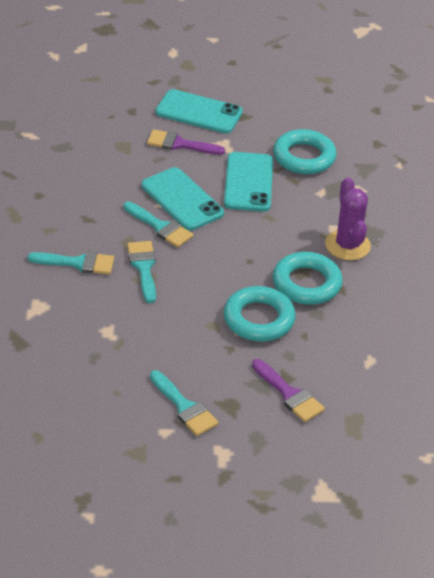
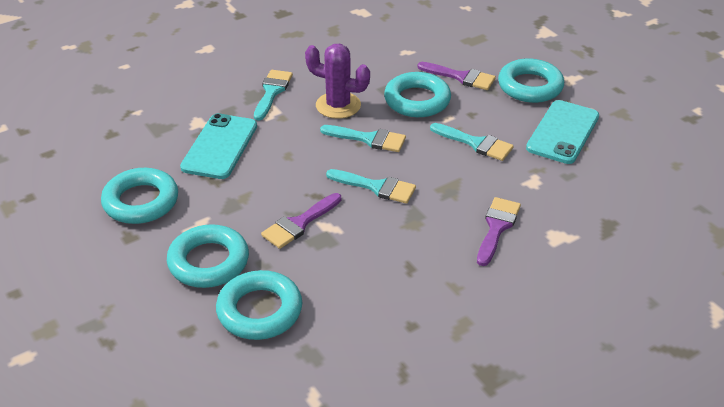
purple brush: [147,129,225,155] [252,359,325,422] = 2 -> [261,193,341,249] [417,62,496,90] [477,197,521,266] = 3
turquoise phone: [141,167,224,230] [156,89,243,133] [224,152,273,212] = 3 -> [180,113,257,179] [526,100,599,164] = 2
turquoise ring: [224,286,296,341] [273,129,336,174] [273,252,343,305] = 3 -> [101,168,178,224] [167,224,249,288] [216,270,302,340] [384,72,451,117] [498,58,564,103] = 5

